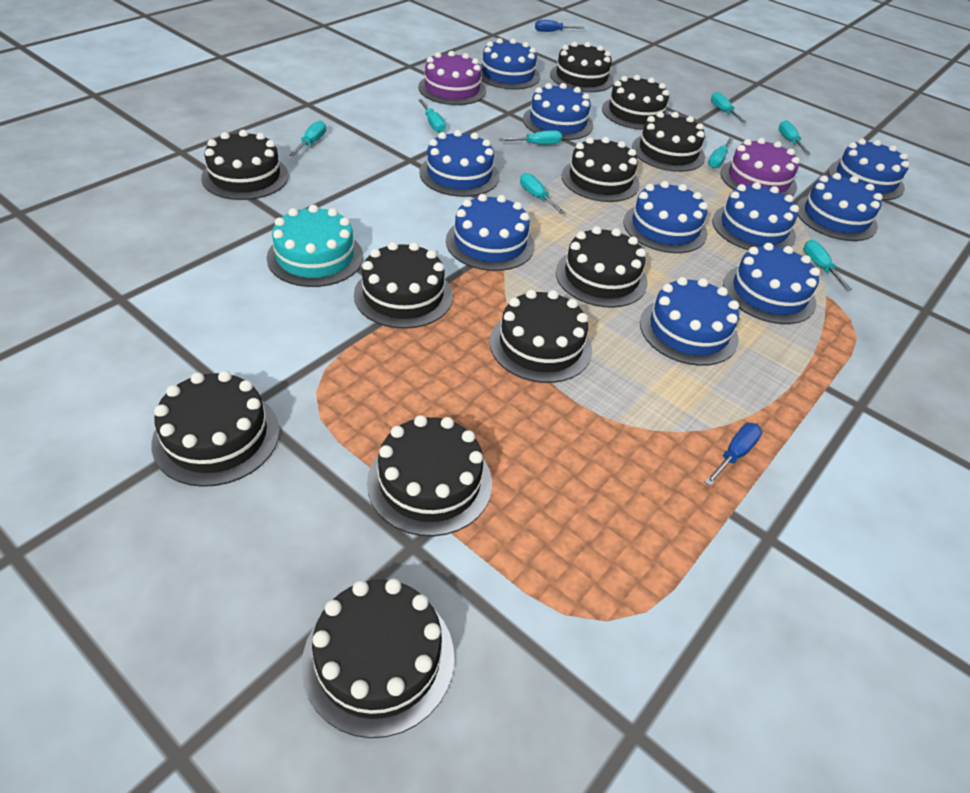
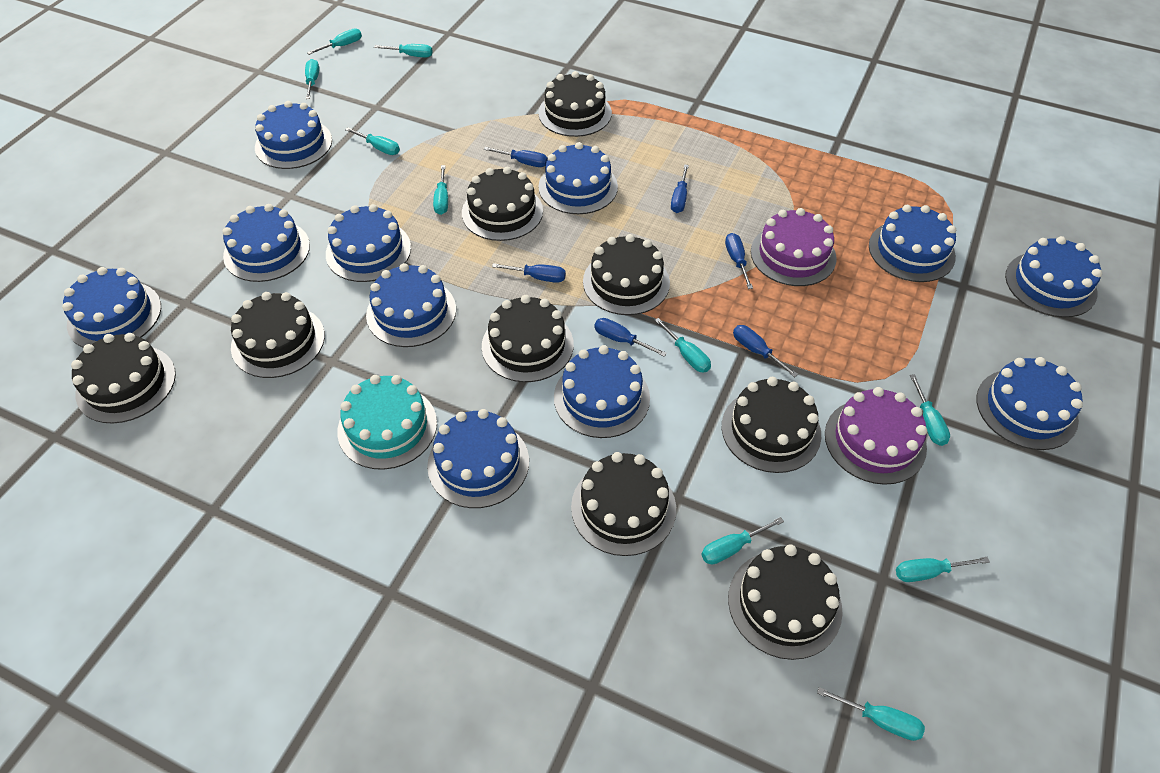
black cake: [151,371,280,487] [201,130,289,200] [301,579,454,738] [354,242,453,329] [367,415,492,536] [490,289,592,383] [550,42,614,92] [556,226,647,308] [561,137,640,202] [602,75,669,130] [632,112,705,172] = 11 -> [71,333,176,424] [231,292,325,378] [462,167,543,241] [482,295,574,382] [538,71,612,137] [571,452,676,556] [583,234,670,315] [722,377,821,473] [728,544,843,660] = 9
blue cake: [420,130,499,197] [446,194,535,271] [480,38,540,89] [523,83,593,140] [623,181,708,253] [640,277,739,366] [712,182,799,250] [723,243,820,324] [797,173,883,241] [828,139,910,200] = 10 -> [62,267,161,347] [222,204,310,282] [255,101,332,169] [326,204,411,282] [366,263,456,347] [427,409,529,508] [538,142,618,214] [554,345,650,438] [869,205,956,282] [976,357,1083,450] [1005,236,1102,317] = 11
blue screwdriver: [535,20,584,32] [705,423,762,486] = 2 -> [484,147,548,167] [492,263,566,283] [594,318,667,357] [671,164,689,213] [725,233,753,289] [733,325,798,377] = 6
turquoise screwdriver: [289,121,326,156] [418,99,446,133] [499,130,562,145] [520,173,565,214] [708,138,733,168] [711,92,747,123] [779,120,811,154] [804,240,852,290] = 8 -> [305,59,319,99] [307,28,362,55] [345,127,400,155] [374,44,433,58] [433,165,448,215] [654,318,711,373] [701,517,784,564] [817,687,925,741] [896,557,990,582] [910,374,950,446] = 10

